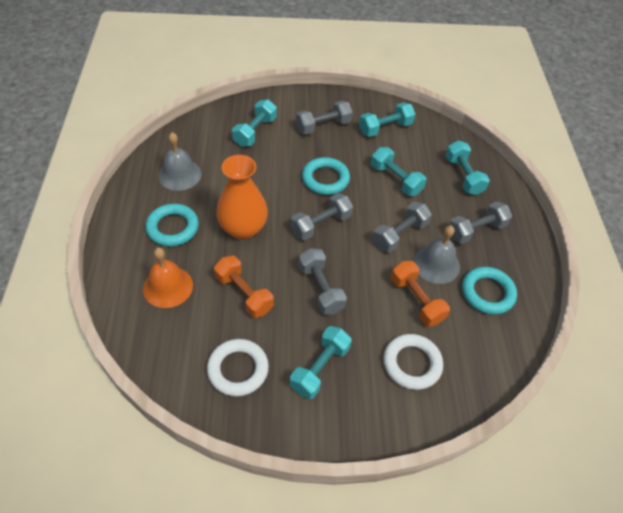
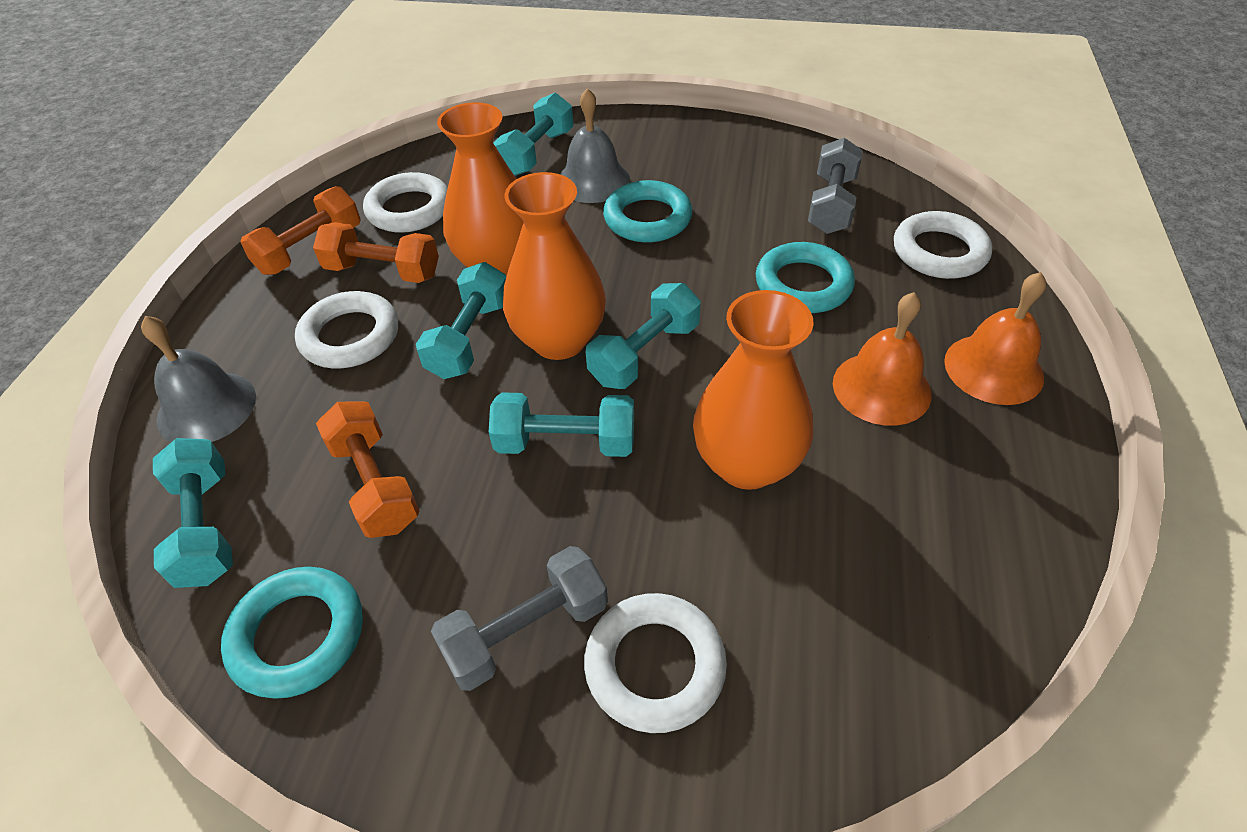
grey dumbbell: [291,193,353,240] [296,101,353,135] [298,248,347,315] [373,202,432,253] [449,201,512,244] = 5 -> [431,546,608,691] [808,138,863,234] = 2
orange bell: [143,248,193,308] = 1 -> [833,292,932,426] [944,272,1047,405] = 2
orange dumbbell: [214,256,274,318] [391,261,450,326] = 2 -> [240,186,361,275] [313,222,439,283] [316,401,420,538] = 3
orange vase: [216,155,268,240] = 1 -> [437,102,524,277] [503,172,606,360] [693,290,813,490] = 3
white ring: [207,339,269,396] [383,334,443,390] = 2 -> [295,291,398,368] [363,172,448,233] [584,593,727,733] [894,211,992,279] = 4

